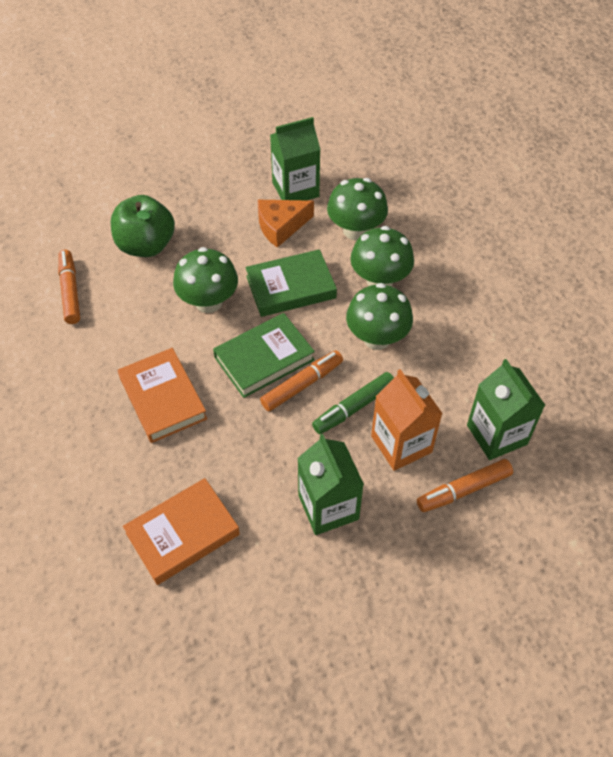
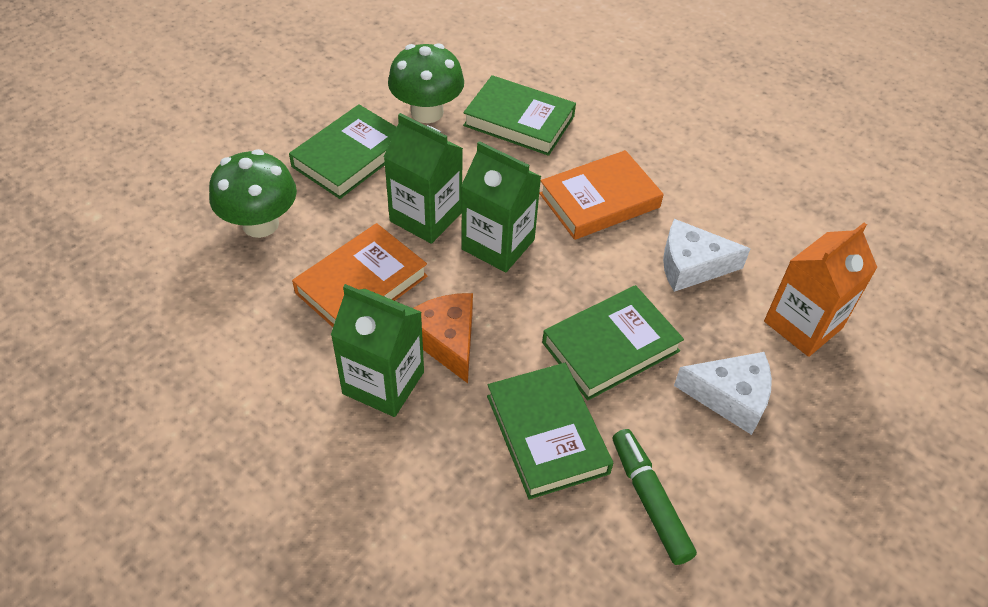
green apple: [111,195,175,257] = 1 -> none = 0
green book: [213,313,315,398] [245,249,337,317] = 2 -> [289,104,397,199] [463,75,576,156] [487,363,613,500] [542,285,684,401] = 4
green mushroom: [173,247,238,313] [327,178,388,240] [346,283,413,350] [350,226,414,286] = 4 -> [209,149,297,238] [388,43,464,123] = 2
orange marker: [58,250,80,324] [260,350,343,412] [417,459,513,512] = 3 -> none = 0
white cheese: none = 0 -> [663,219,751,292] [674,352,772,435] = 2

